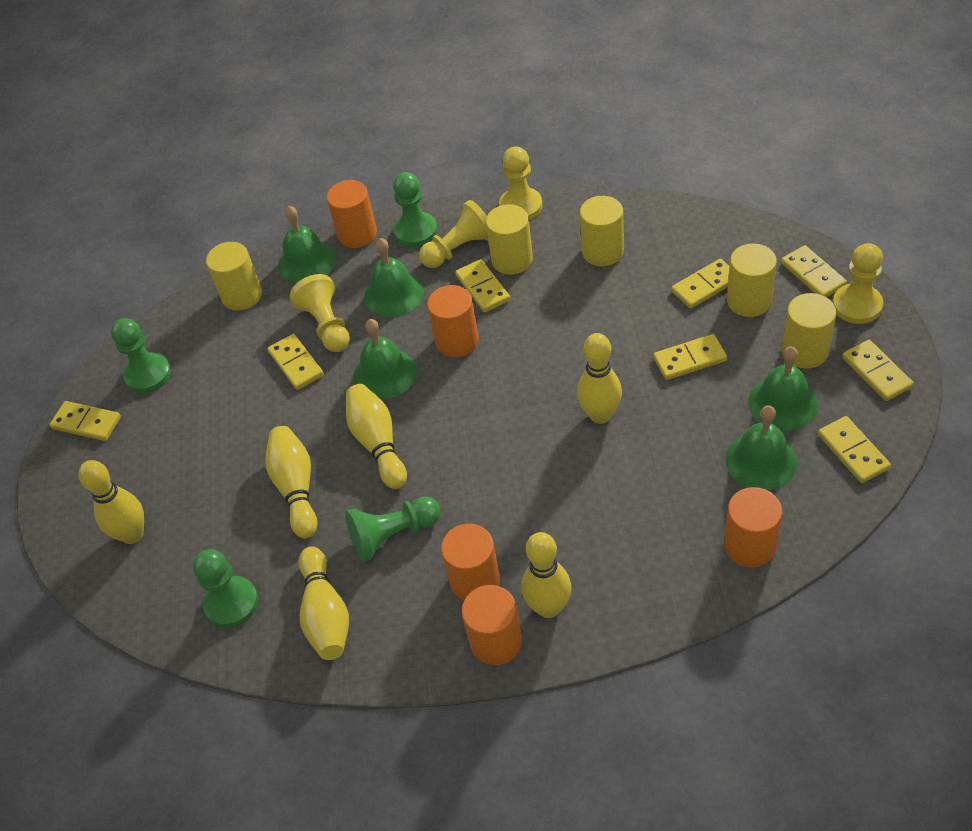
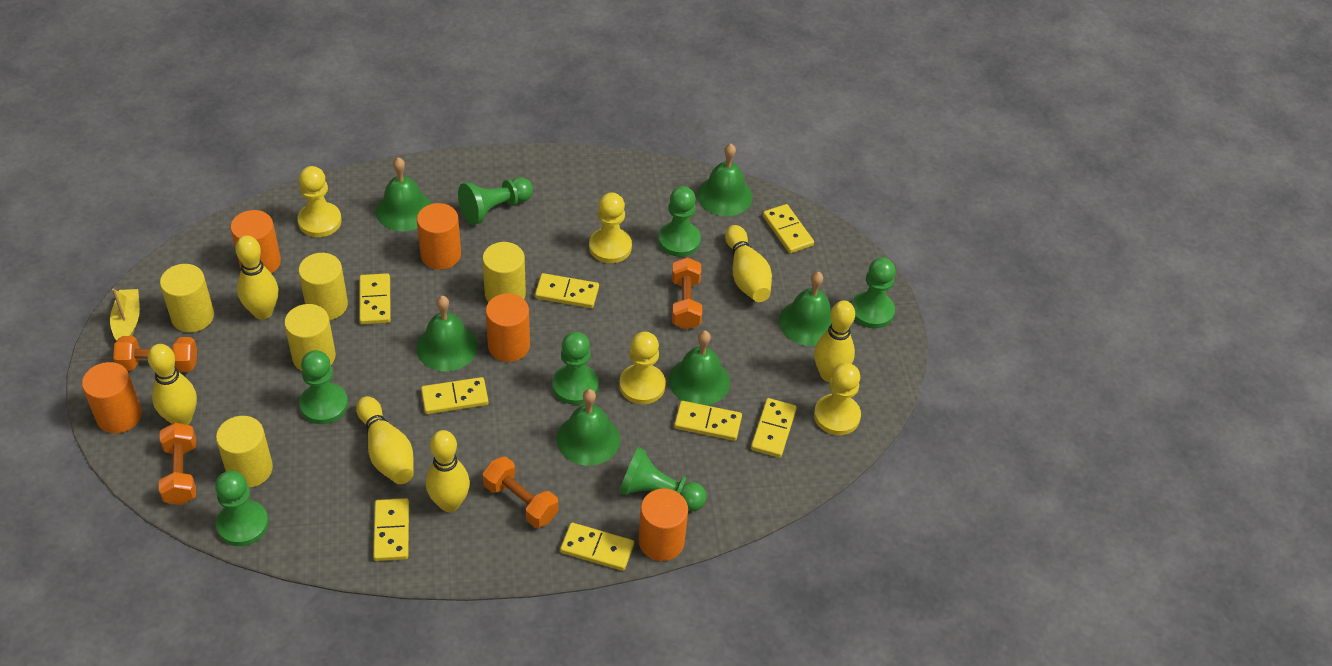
green bell: [278,206,336,283] [354,319,417,399] [364,238,424,317] [726,405,798,490] [748,346,818,431] = 5 -> [376,157,432,231] [416,296,478,371] [557,389,620,466] [669,330,730,405] [697,144,753,216] [779,272,832,346] = 6
green pawn: [111,318,171,393] [193,549,258,628] [345,497,441,562] [393,172,438,247] = 4 -> [215,471,269,546] [299,350,348,424] [458,177,533,225] [552,332,599,405] [619,447,707,511] [658,186,701,257] [851,257,895,328] = 7
orange dumbbell: none = 0 -> [113,336,197,372] [159,423,196,505] [482,456,559,528] [672,257,702,329] = 4
yellow boat: none = 0 -> [110,288,140,341] = 1

